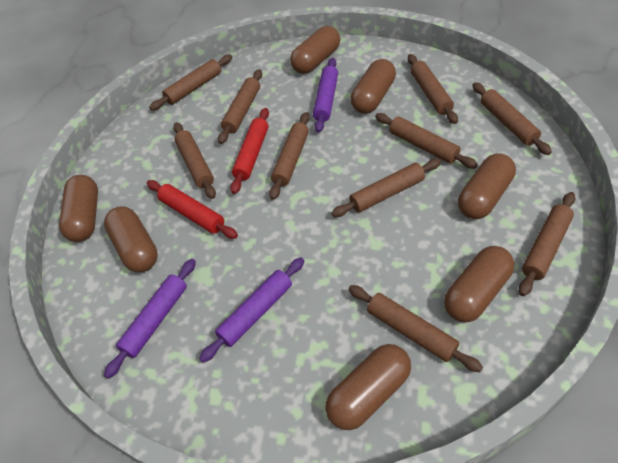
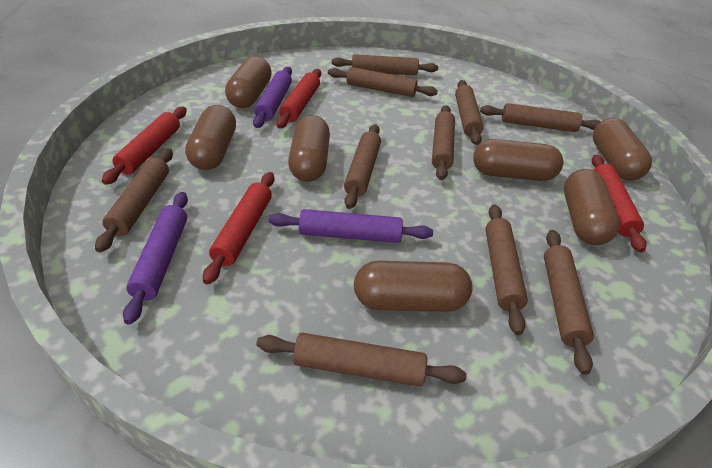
red rolling pin: [147,180,238,239] [230,108,269,194] = 2 -> [102,107,186,185] [203,172,275,285] [276,69,321,128] [592,155,647,252] = 4

